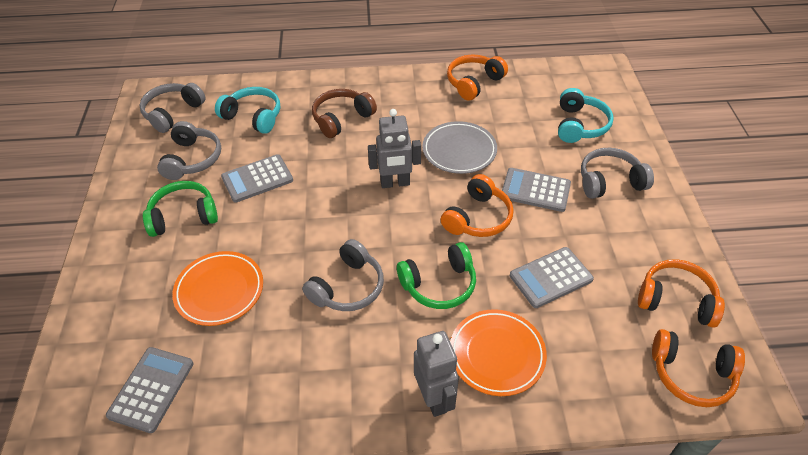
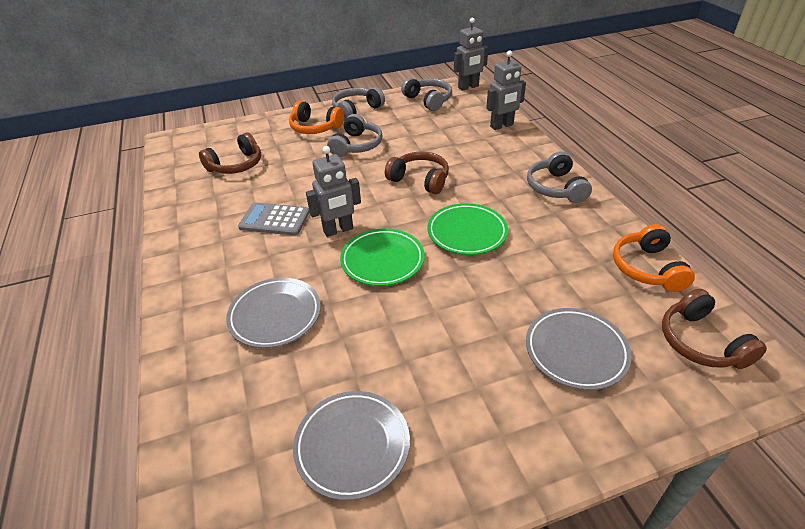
brown headphones: [312,89,377,138] = 1 -> [199,133,261,174] [385,151,449,194] [662,289,767,369] = 3
green headphones: [143,181,218,237] [397,242,476,309] = 2 -> none = 0
green plate: none = 0 -> [340,228,425,286] [427,203,508,255] = 2
grey calculator: [106,347,193,433] [221,154,293,203] [502,168,571,212] [510,247,594,308] = 4 -> [238,203,310,236] = 1
grey plate: [422,121,497,174] = 1 -> [226,277,321,348] [293,391,410,501] [526,308,632,390] = 3
grey robot: [368,109,421,188] [414,331,459,417] = 2 -> [306,146,361,237] [454,18,488,91] [486,51,526,130] = 3
orange headphones: [440,174,514,237] [447,55,508,101] [638,259,725,328] [652,329,745,407] = 4 -> [289,101,344,134] [613,224,695,292] = 2
orange plate: [172,251,263,326] [450,309,547,396] = 2 -> none = 0
turquoise headphones: [215,87,280,134] [558,88,614,143] = 2 -> none = 0

